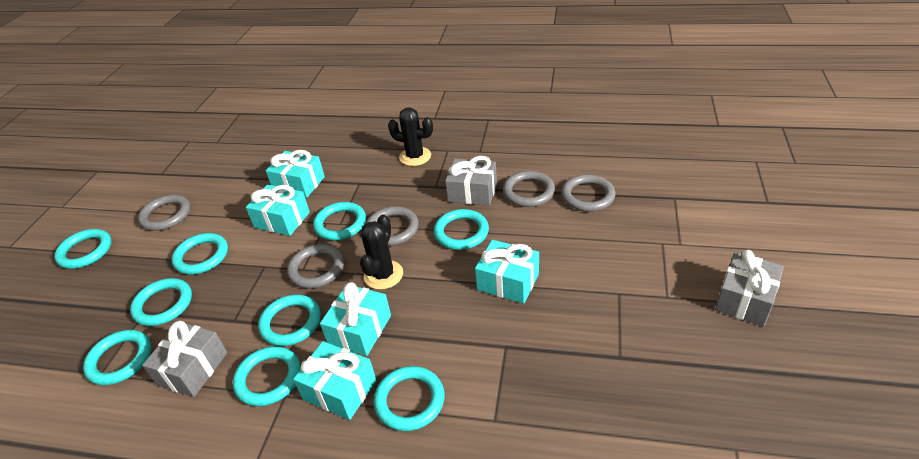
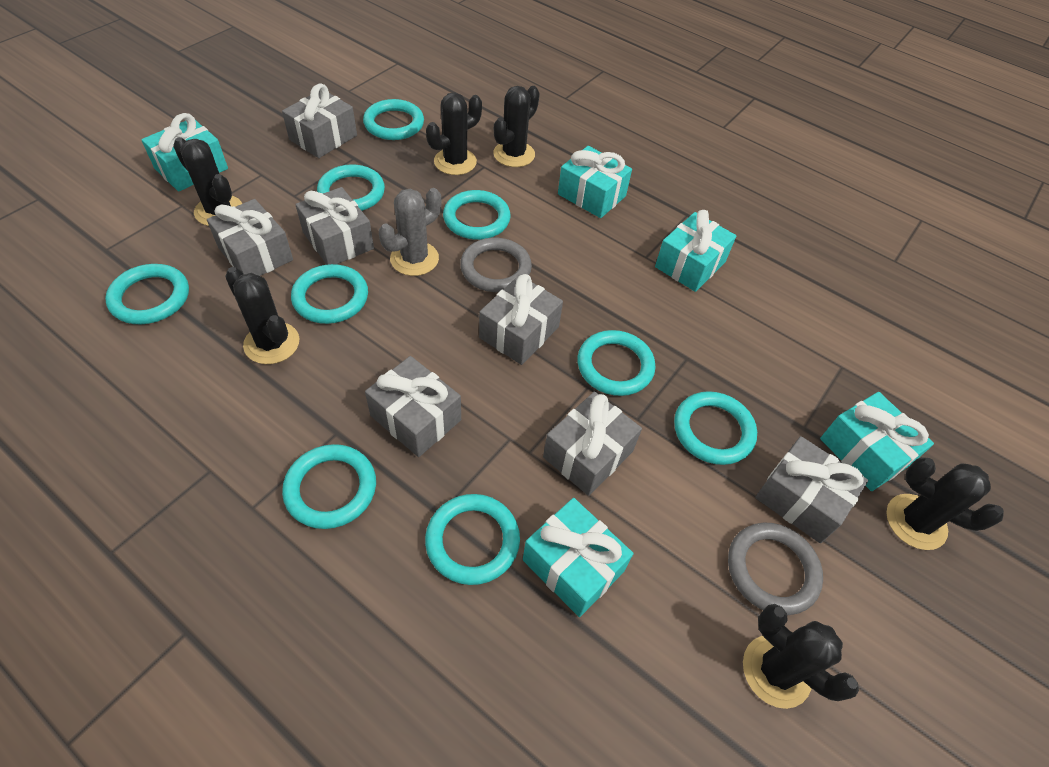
black cactus: [360,214,403,290] [388,107,433,166] = 2 -> [173,137,242,226] [225,267,299,364] [426,93,482,175] [493,86,540,167] [743,604,859,709] [886,457,1004,550] = 6
grey cactus: none = 0 -> [379,188,442,276] = 1
grey gift: [142,321,228,397] [445,156,497,206] [715,250,784,326] = 3 -> [207,199,293,276] [282,84,357,158] [295,187,374,265] [365,356,461,457] [479,274,563,365] [543,392,642,496] [755,436,868,543] = 7
grey ring: [138,195,190,231] [287,244,344,288] [365,206,419,246] [503,171,555,207] [561,174,615,212] = 5 -> [460,238,532,292] [728,523,823,615] = 2

